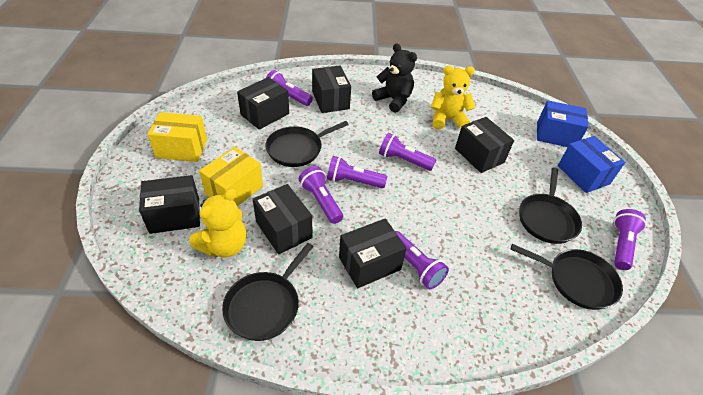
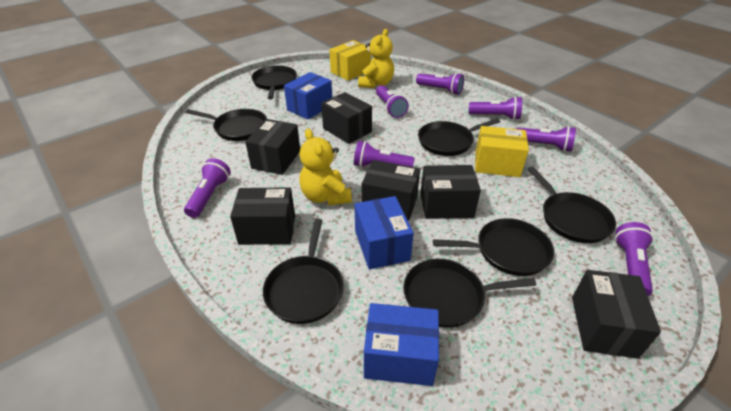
black pan: [222,243,314,341] [266,121,349,167] [510,244,623,310] [519,167,582,244] = 4 -> [186,109,267,141] [251,65,297,99] [263,219,344,324] [403,259,536,328] [418,119,500,156] [433,218,554,276] [528,167,616,243] = 7
black teddy bear: [372,43,417,113] = 1 -> none = 0
blue box: [537,100,589,147] [558,136,625,193] = 2 -> [284,72,332,120] [355,196,414,270] [364,303,439,386] = 3
purple flashlight: [266,70,313,106] [299,166,343,224] [327,156,387,188] [379,133,436,171] [395,231,449,289] [614,209,647,270] = 6 -> [184,158,231,218] [354,141,415,167] [376,85,409,118] [416,73,464,95] [469,96,522,120] [516,126,576,152] [615,222,654,296] = 7

